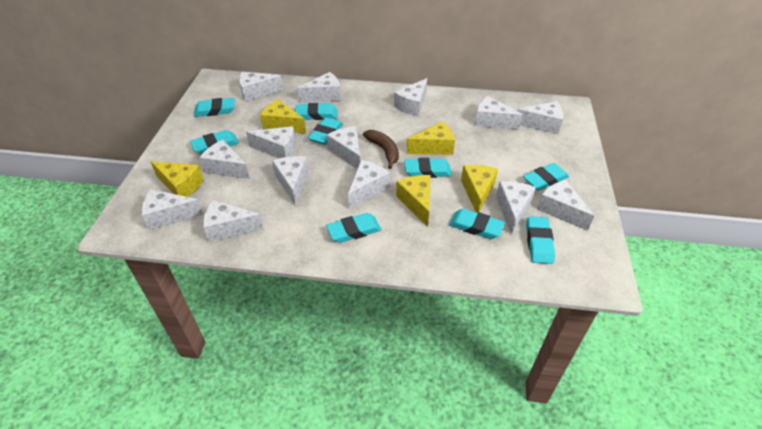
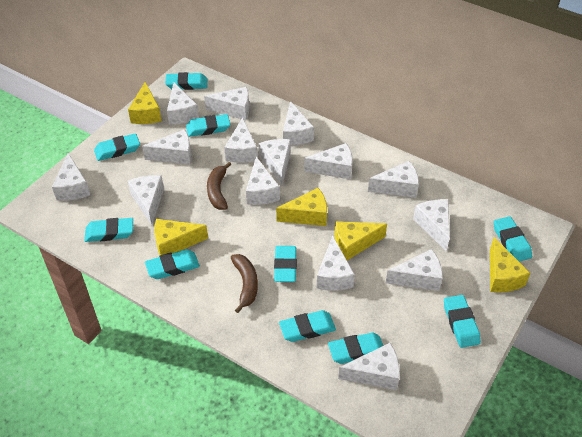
brown banana: [363,130,399,169] = 1 -> [207,162,232,210] [231,254,258,313] = 2
turquoise eraser: [190,130,239,154] [194,98,235,117] [295,103,338,120] [308,117,343,145] [326,213,381,243] [404,158,452,178] [449,209,505,239] [523,163,569,191] [526,216,555,264] = 9 -> [85,218,133,242] [94,133,140,161] [145,249,200,279] [165,72,207,90] [186,114,230,137] [274,246,297,282] [279,310,336,342] [328,333,383,364] [444,295,481,348] [494,216,532,262] = 10
white cheese: [141,189,203,230] [199,140,250,179] [203,200,263,242] [239,72,283,102] [246,126,295,158] [272,156,309,205] [297,72,341,102] [327,126,360,169] [348,160,390,209] [394,78,427,116] [475,96,523,130] [496,182,536,234] [517,101,563,134] [537,180,594,231] = 14 -> [52,153,90,201] [128,175,164,225] [142,129,192,165] [167,82,199,125] [204,87,249,120] [224,117,258,163] [246,157,280,205] [259,139,291,186] [283,101,314,145] [304,143,353,180] [317,235,355,291] [338,343,400,390] [368,161,419,198] [386,249,443,291] [413,199,450,251] = 15

